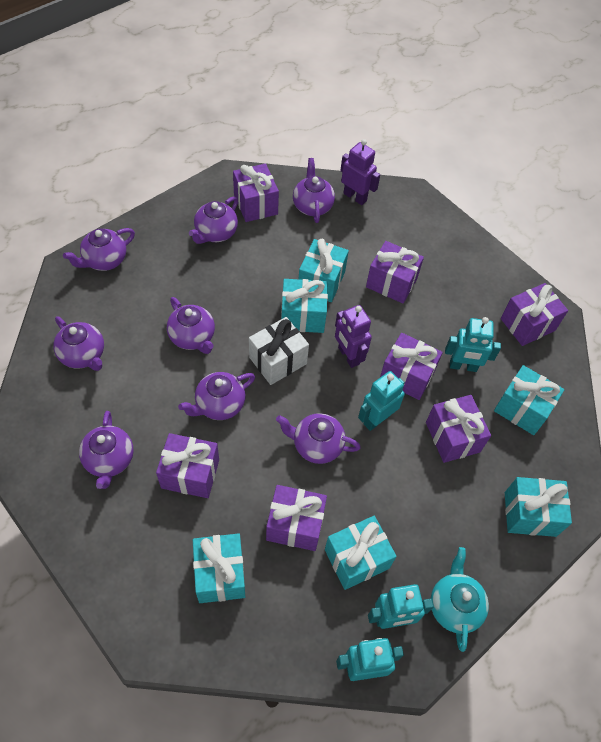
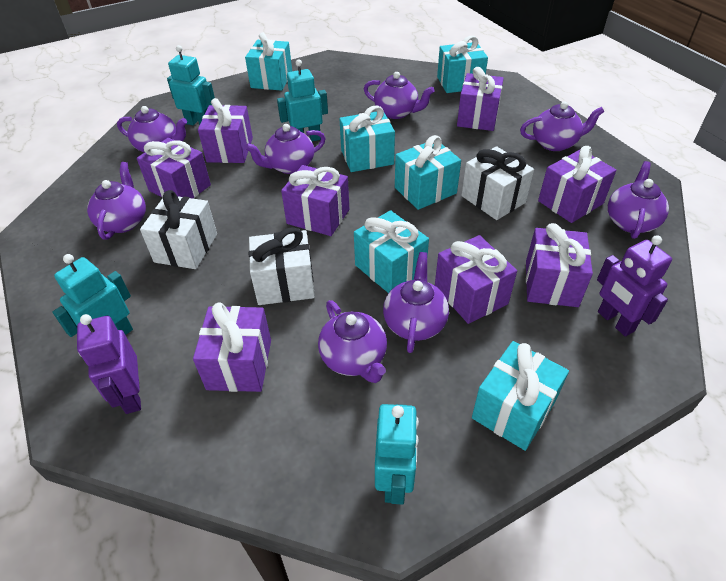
purple gift: [156,433,219,498] [233,163,279,222] [266,485,327,551] [366,241,424,303] [380,333,443,400] [426,395,491,463] [501,283,568,346] = 7 -> [137,138,211,198] [193,302,271,392] [198,98,253,163] [281,165,349,236] [435,235,517,324] [457,67,504,131] [526,223,593,307] [538,146,616,223] = 8
turquoise teapot: [431,547,489,652] = 1 -> none = 0
white gift: [249,317,309,385] = 1 -> [140,190,217,269] [249,227,315,305] [462,146,534,220] = 3

